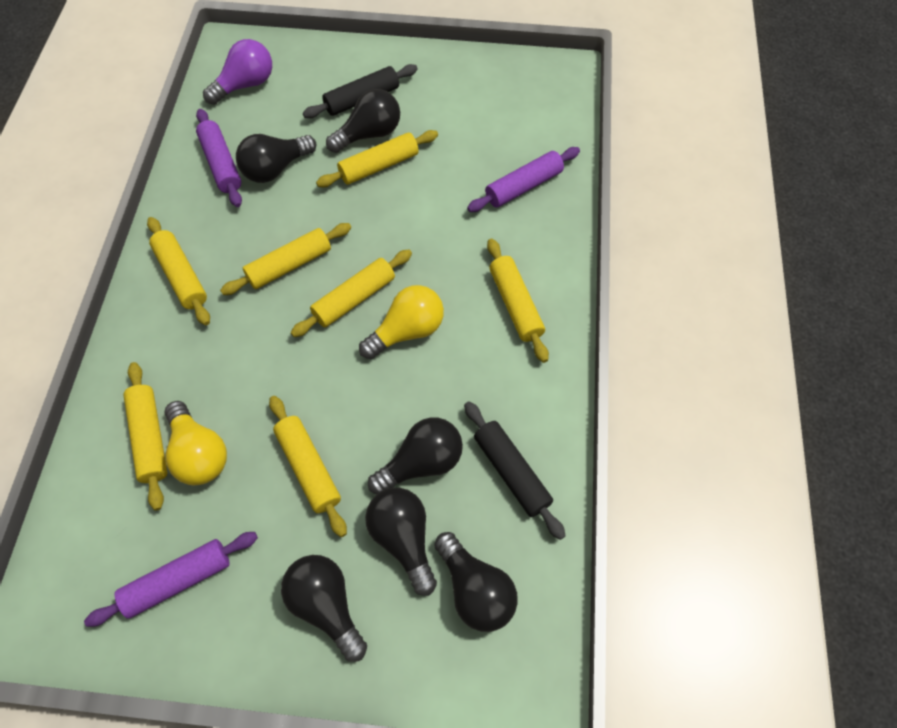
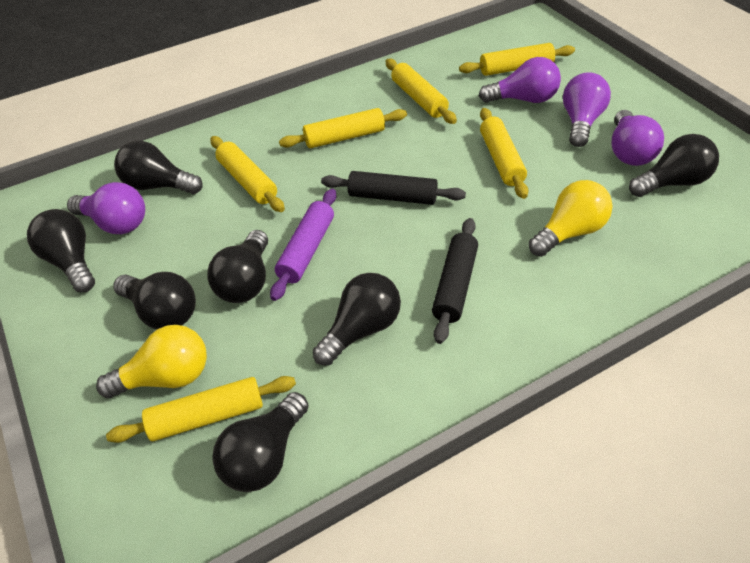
black light bulb: [236,134,316,183] [281,555,367,662] [326,89,400,153] [365,488,437,596] [368,417,463,494] [434,532,518,632] = 6 -> [27,209,95,292] [113,272,196,329] [114,141,203,194] [207,230,268,303] [212,392,309,492] [313,273,401,366] [629,134,719,197] = 7
purple light bulb: [203,39,272,105] = 1 -> [67,182,145,234] [479,57,561,103] [563,72,611,147] [611,110,664,166] = 4
purple rolling pin: [84,532,258,627] [196,109,242,207] [467,147,580,212] = 3 -> [270,189,336,301] = 1
yellow rolling pin: [123,362,168,510] [147,217,210,325] [220,223,351,295] [269,396,347,537] [291,249,412,337] [316,130,438,188] [487,239,549,363] = 7 -> [106,376,296,443] [210,136,285,212] [279,108,407,148] [386,59,457,124] [459,43,575,76] [480,108,528,199] = 6

